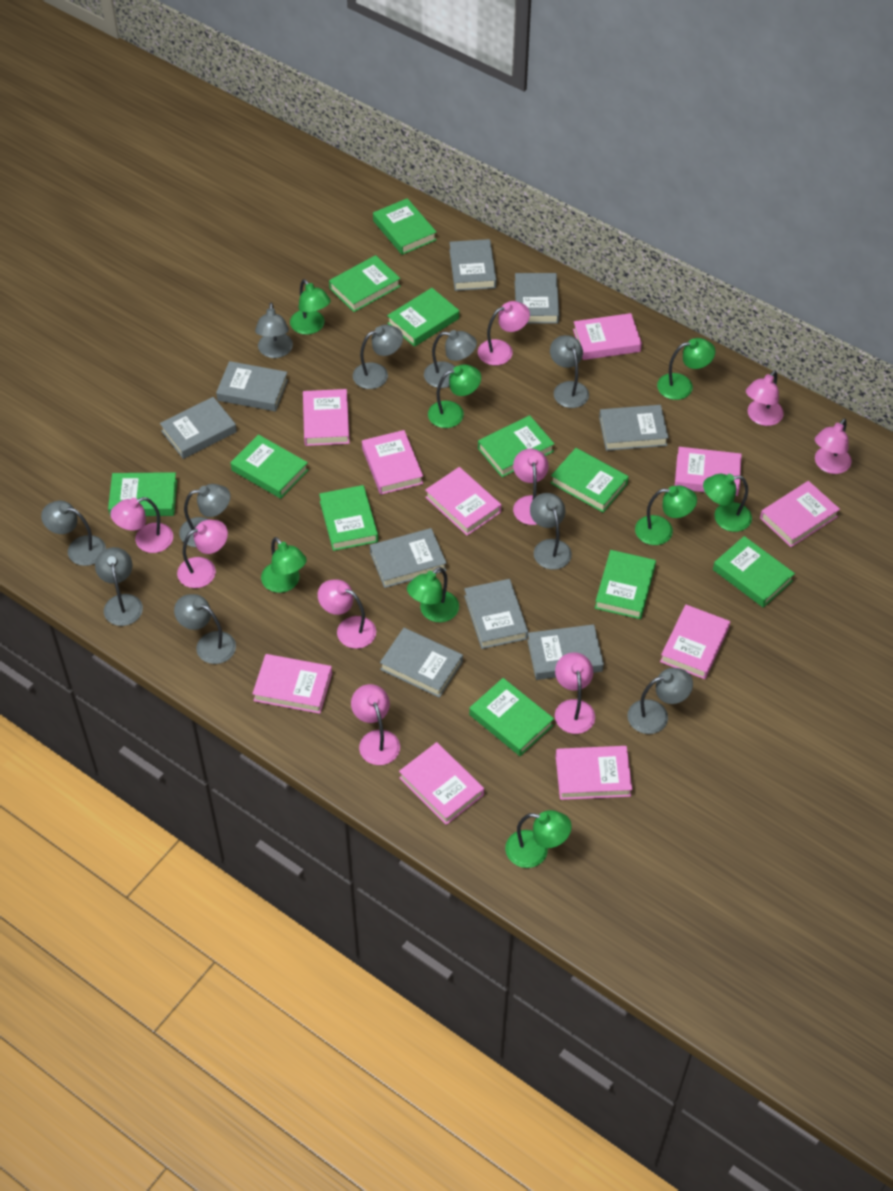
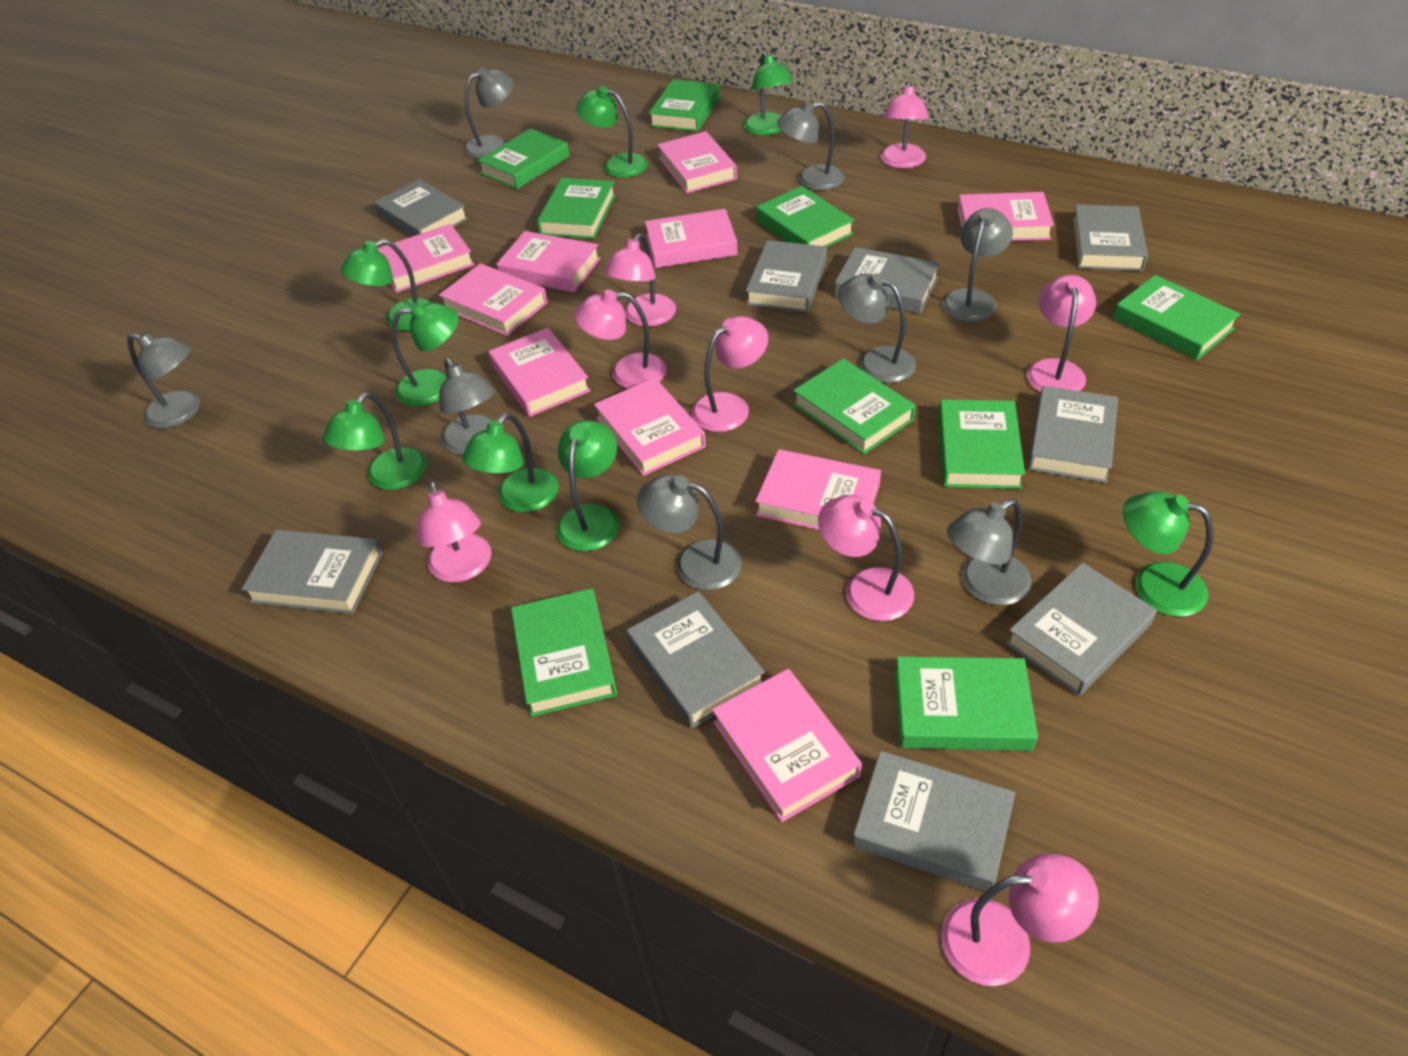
green book: [108,472,177,516] [230,434,308,499] [319,485,378,551] [329,255,401,312] [373,198,436,255] [387,288,459,347] [469,678,554,756] [478,415,554,477] [551,448,629,513] [595,550,656,619] [713,536,795,608] = 11 -> [478,128,570,189] [511,588,617,717] [537,178,616,239] [649,79,720,132] [756,186,854,247] [793,359,916,454] [895,657,1038,751] [938,400,1025,489] [1113,275,1240,360] = 9
grey lamp: [41,501,106,566] [95,547,143,626] [174,594,236,664] [179,484,230,547] [255,303,293,358] [353,325,403,389] [424,330,477,388] [530,493,572,570] [550,335,589,408] [627,668,693,734] = 10 -> [127,332,200,429] [439,358,495,455] [464,68,513,159] [637,474,742,590] [777,101,845,191] [838,273,916,383] [942,208,1013,322] [947,499,1032,605] = 8
pink lamp: [110,497,173,553] [177,520,228,588] [318,579,376,649] [351,684,400,765] [478,301,530,365] [513,449,549,525] [555,652,595,734] [746,370,784,426] [815,418,852,474] = 9 -> [417,481,491,582] [574,290,667,389] [604,234,676,327] [692,316,768,432] [818,495,914,621] [881,81,928,168] [941,854,1099,986] [1027,275,1096,392] = 8

